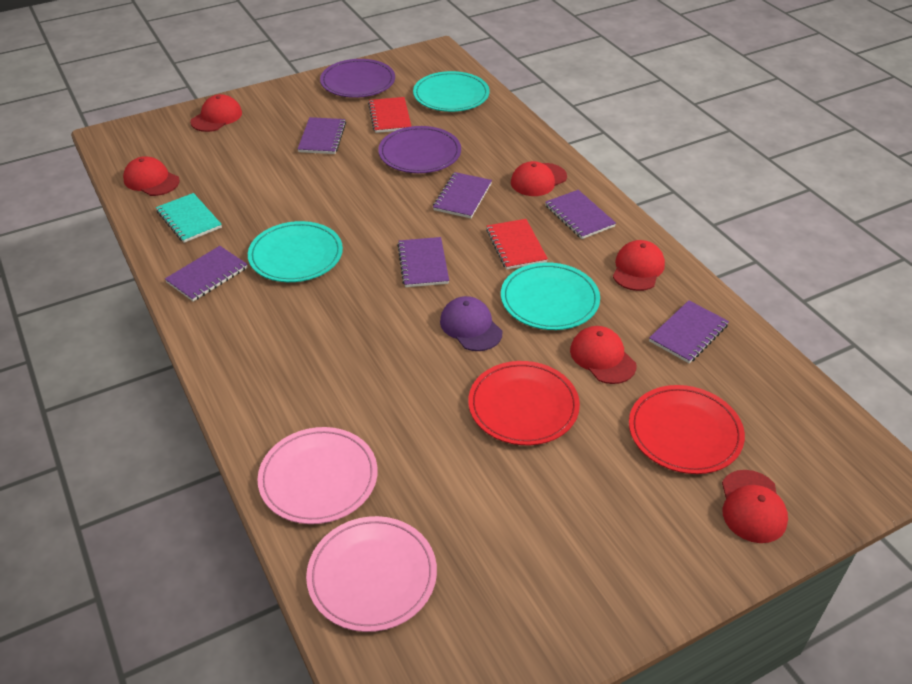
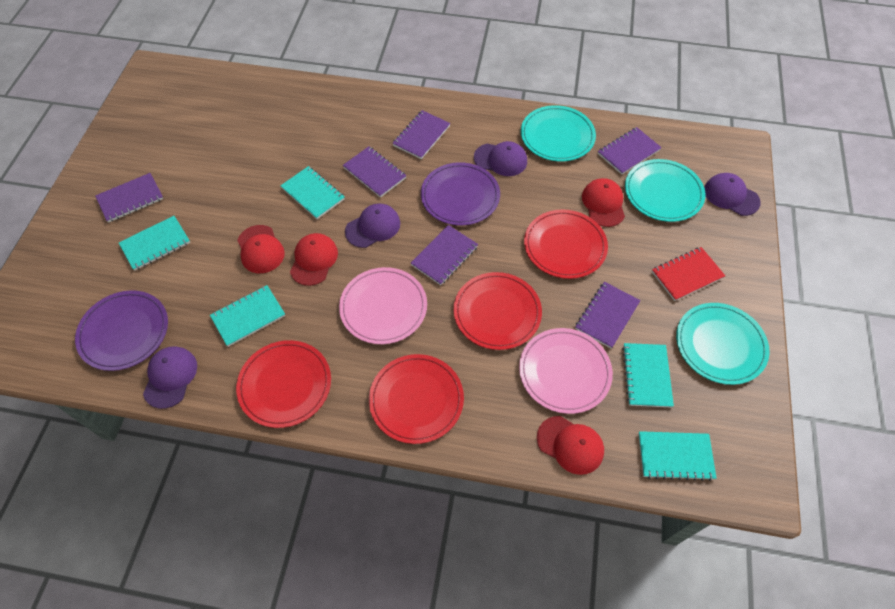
purple cap: [440,296,502,351] = 1 -> [143,347,197,409] [345,204,400,248] [474,141,527,176] [704,173,760,216] = 4
red cap: [123,156,180,196] [191,94,242,132] [511,161,567,196] [570,326,637,384] [613,240,665,291] [722,470,788,543] = 6 -> [237,225,285,273] [290,233,338,286] [537,416,604,475] [582,178,625,227] = 4
red notebook: [368,97,412,133] [486,219,548,270] = 2 -> [652,247,725,301] = 1
red plate: [468,361,580,445] [629,385,745,474] = 2 -> [236,340,331,428] [369,354,464,444] [453,272,542,350] [524,209,608,279] = 4
turquoise notebook: [156,193,222,243] = 1 -> [119,216,190,271] [210,285,285,347] [280,166,345,219] [622,343,674,408] [638,431,717,481] = 5

